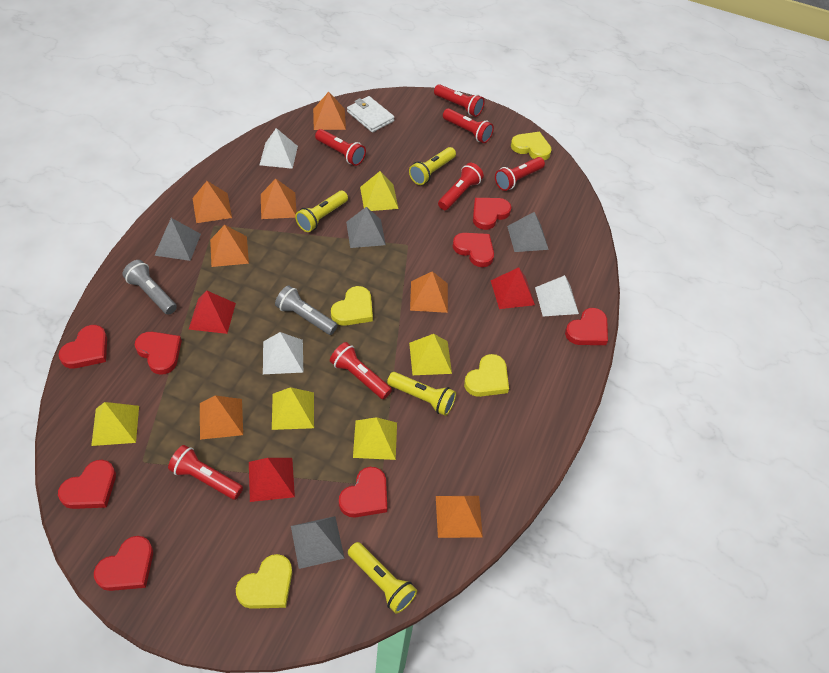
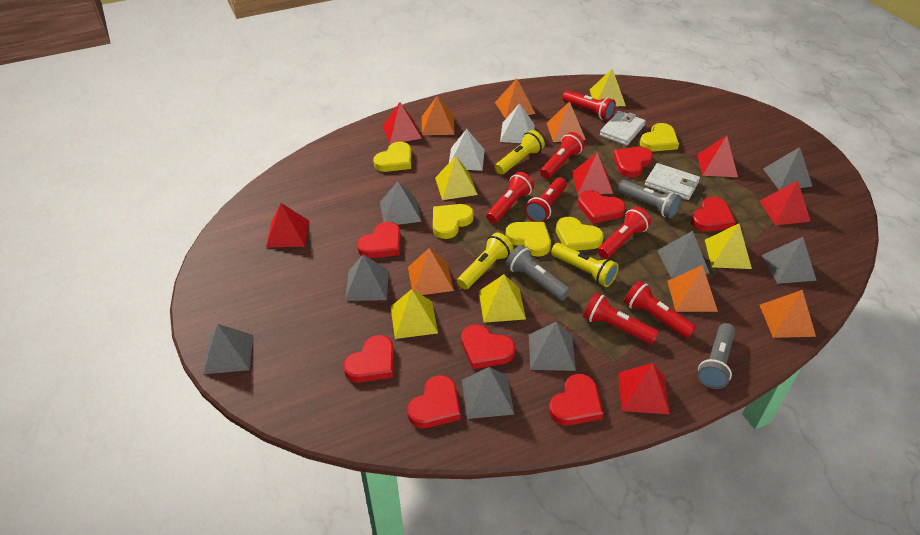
grey flashlight: [122,260,177,315] [275,285,338,335] = 2 -> [506,245,570,301] [618,180,681,218] [698,323,735,389] = 3
grey pyramid: [154,218,201,261] [291,516,345,569] [346,207,386,248] [507,212,549,252] = 4 -> [203,324,253,374] [345,254,389,301] [380,181,422,225] [462,367,514,419] [529,322,576,371] [657,231,709,278] [762,237,817,284] [763,147,813,190] = 8
orange pyramid: [193,181,232,223] [200,395,243,440] [210,225,249,267] [261,179,296,219] [313,92,346,130] [410,271,448,313] [436,496,483,538] = 7 -> [408,248,454,295] [422,96,455,135] [495,79,535,119] [547,101,586,142] [667,265,718,312] [760,290,816,338] = 6
red pyramid: [188,290,236,334] [249,458,295,502] [491,267,535,309] = 3 -> [266,203,309,248] [382,102,422,144] [572,152,613,195] [618,363,670,414] [697,135,738,177] [760,180,811,225] = 6
white pyramid: [260,128,298,169] [263,332,303,374] [535,275,579,316] = 3 -> [449,129,485,171] [500,103,535,143] = 2
white wallet: [347,96,395,132] = 1 -> [600,111,646,145] [645,163,700,200] = 2
yellow flashlight: [295,191,348,232] [348,542,417,614] [387,372,456,416] [409,147,456,185] = 4 -> [457,233,513,290] [495,130,545,174] [551,243,619,287] = 3
yellow heart: [236,554,292,609] [331,286,373,326] [464,354,509,397] [511,132,552,160] = 4 -> [373,142,411,172] [433,204,474,239] [505,222,551,257] [556,217,604,251] [640,123,679,151] = 5

